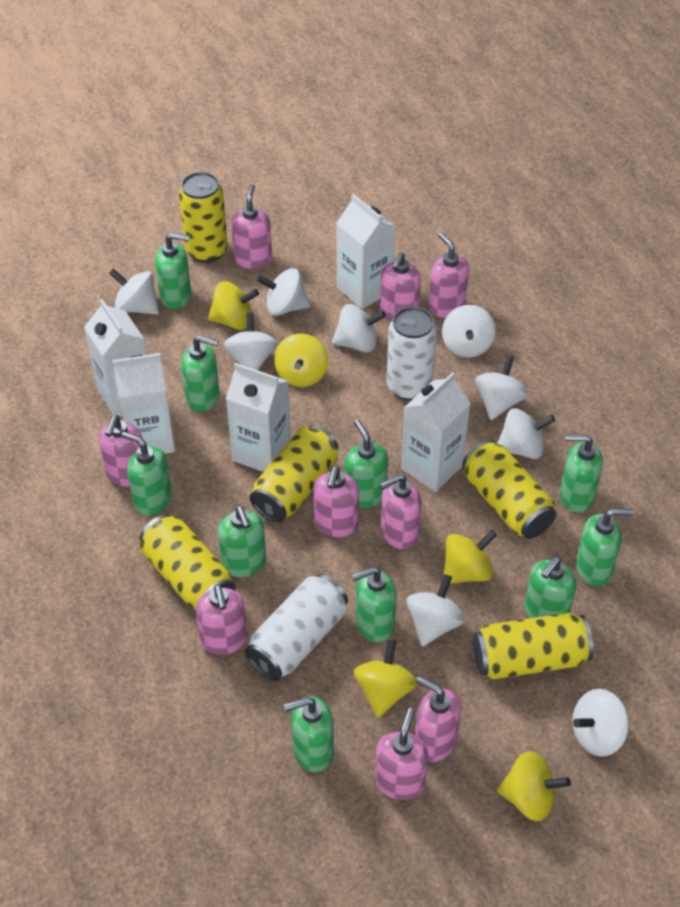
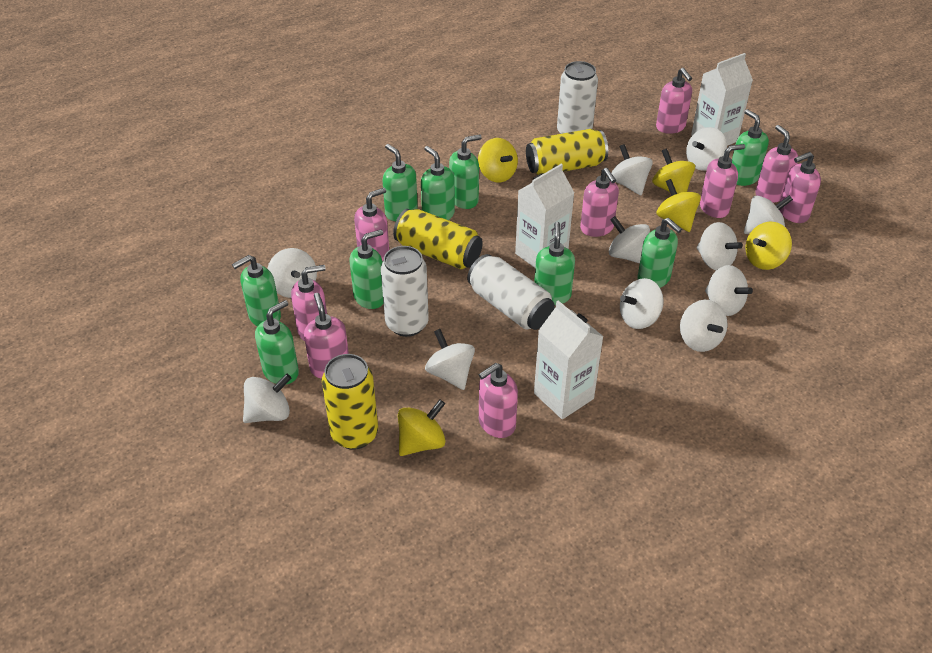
green soap dispenser: [121,432,172,515] [155,233,191,309] [181,335,220,412] [218,505,266,577] [284,696,334,772] [344,420,388,509] [352,567,397,642] [524,557,576,618] [560,435,603,513] [576,509,634,586] = 10 -> [232,255,281,327] [255,300,299,385] [350,229,384,309] [383,144,418,221] [421,146,455,220] [449,134,482,209] [534,222,575,305] [637,218,682,288] [732,109,769,186] = 9
white can: [244,574,348,681] [387,306,437,400] = 2 -> [381,246,429,337] [467,254,555,330] [557,61,598,134] = 3
white carton: [84,299,147,417] [112,353,175,454] [226,363,291,472] [336,194,395,309] [401,372,471,492] = 5 -> [515,164,574,268] [534,300,604,419] [691,53,753,146] = 3
white spinning top: [109,268,159,315] [224,313,278,370] [257,268,311,316] [332,304,386,352] [406,574,466,647] [442,305,496,358] [475,355,528,420] [497,408,555,459] [572,689,629,756] = 9 -> [243,374,292,423] [267,248,317,298] [425,329,475,390] [609,216,650,263] [611,144,653,195] [620,278,664,329] [680,300,727,352] [686,127,727,171] [697,222,743,270] [705,265,753,316] [744,195,793,234] = 11
yellow can: [140,514,236,610] [179,172,228,263] [250,425,338,523] [462,440,556,538] [473,613,594,680] = 5 -> [322,354,378,450] [393,209,483,269] [526,129,608,175] = 3

